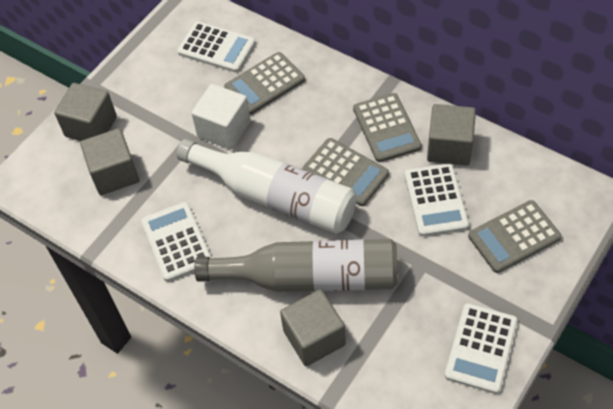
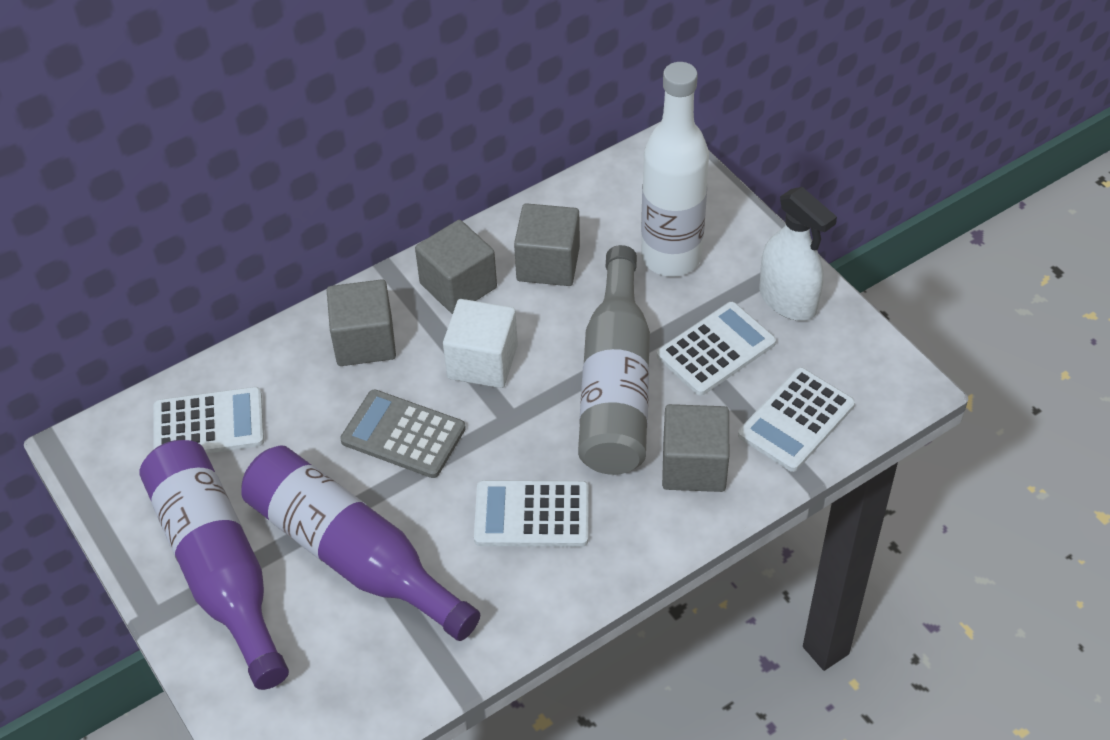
grey calculator: [224,52,305,115] [302,138,389,206] [353,93,422,162] [468,200,562,273] = 4 -> [340,389,466,478] = 1
purple bottle: none = 0 -> [139,440,289,690] [241,445,480,641] = 2
white spray bottle: none = 0 -> [759,187,837,321] = 1

